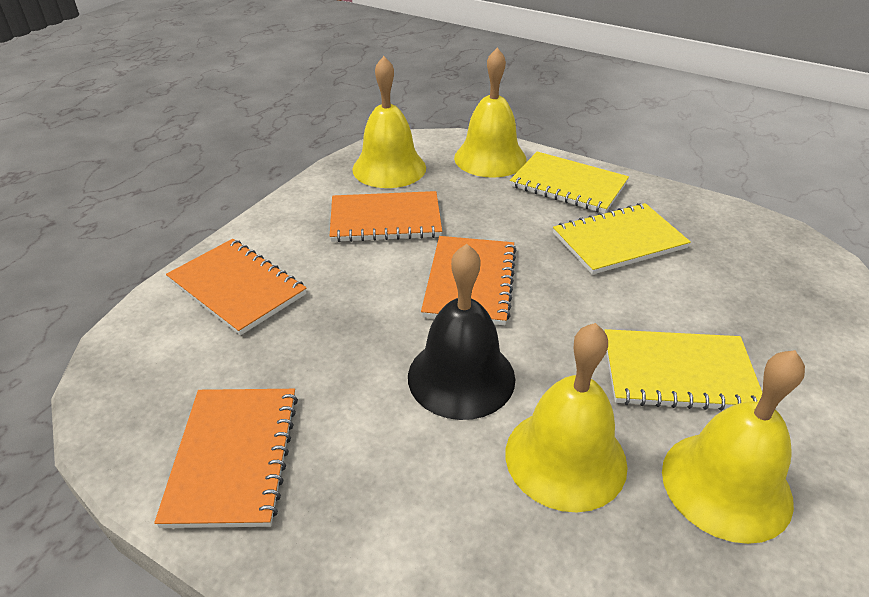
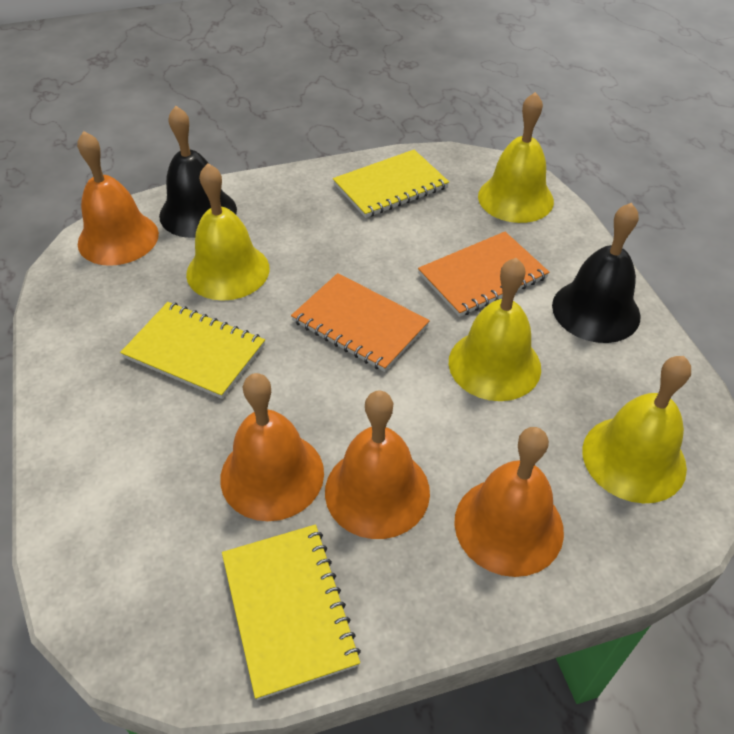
black bell: [408,244,515,420] = 1 -> [159,106,237,238] [552,203,640,343] = 2
orange bell: none = 0 -> [77,131,159,266] [220,373,324,521] [325,390,430,539] [454,427,564,577] = 4
orange notebook: [154,389,298,528] [166,239,307,335] [330,191,442,242] [421,236,517,325] = 4 -> [291,273,430,372] [418,232,549,317] = 2

